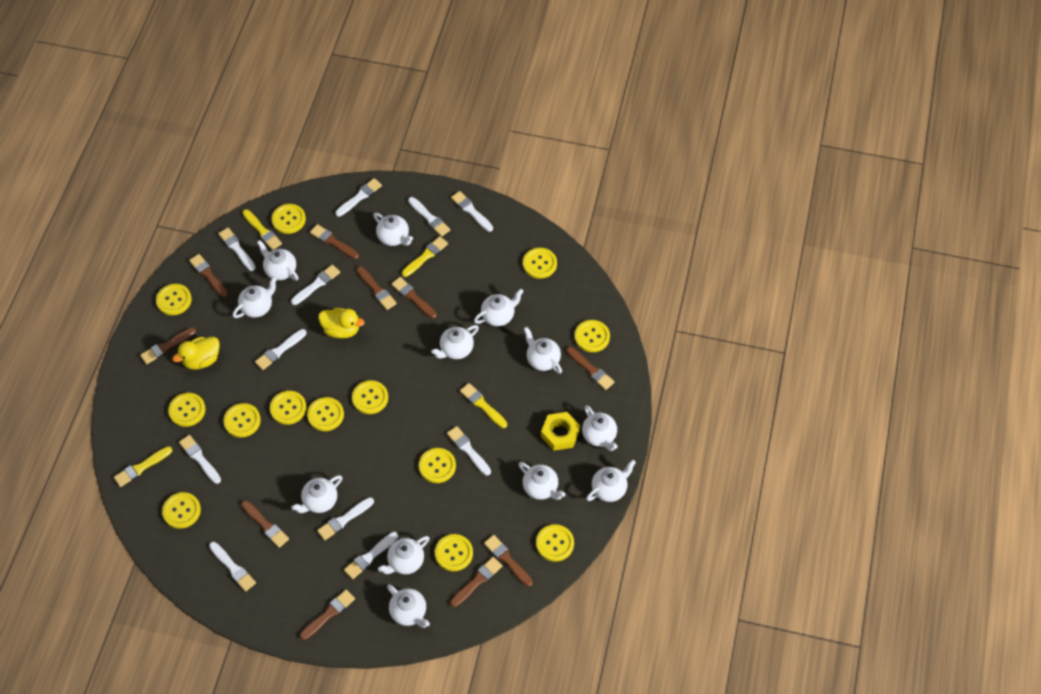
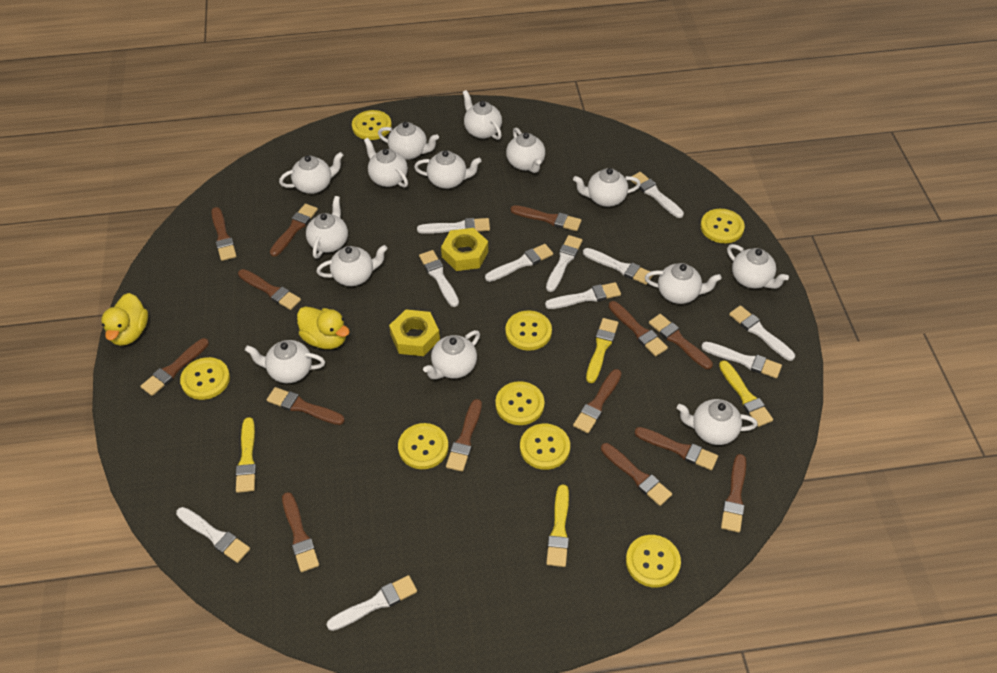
brown brush: [140,327,196,364] [189,254,228,297] [241,500,289,548] [300,590,355,640] [310,224,359,259] [357,266,397,310] [391,277,437,318] [450,557,502,607] [484,535,533,587] [566,347,614,390] = 10 -> [140,338,209,396] [211,207,236,261] [238,269,301,310] [267,387,345,425] [270,204,318,257] [282,492,319,572] [446,399,482,472] [511,205,582,231] [573,369,622,433] [601,443,672,506] [609,301,668,357] [634,427,718,470] [649,314,713,369] [721,454,746,533] = 14
white teapot: [233,277,277,318] [257,240,299,281] [291,475,342,513] [373,213,413,246] [378,536,429,574] [387,584,430,628] [431,325,479,359] [474,289,524,326] [518,462,565,500] [524,327,562,374] [582,405,618,451] [586,460,636,502] = 12 -> [245,340,325,383] [279,152,343,194] [306,196,348,259] [316,245,388,286] [364,138,408,188] [378,122,439,160] [414,150,481,189] [423,330,480,379] [463,90,502,140] [506,127,545,173] [573,168,641,207] [645,263,722,304] [677,399,758,445] [727,244,789,289] = 14
yellow button: [156,284,192,315] [162,492,201,529] [168,393,206,427] [224,403,261,438] [270,391,307,425] [271,204,306,234] [307,397,344,431] [352,380,388,414] [419,448,456,483] [435,534,473,571] [523,248,557,279] [536,524,574,561] [575,320,610,352] = 13 -> [180,357,230,400] [352,110,392,140] [398,423,449,469] [495,381,545,425] [505,310,552,351] [520,424,570,470] [626,535,681,588] [701,209,745,243] = 8
yellow nut: [541,412,580,451] = 1 -> [389,310,440,356] [441,228,488,271] = 2

